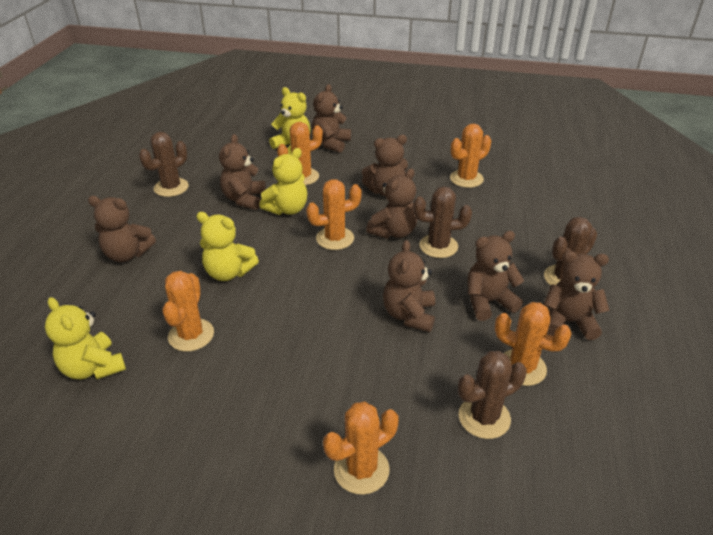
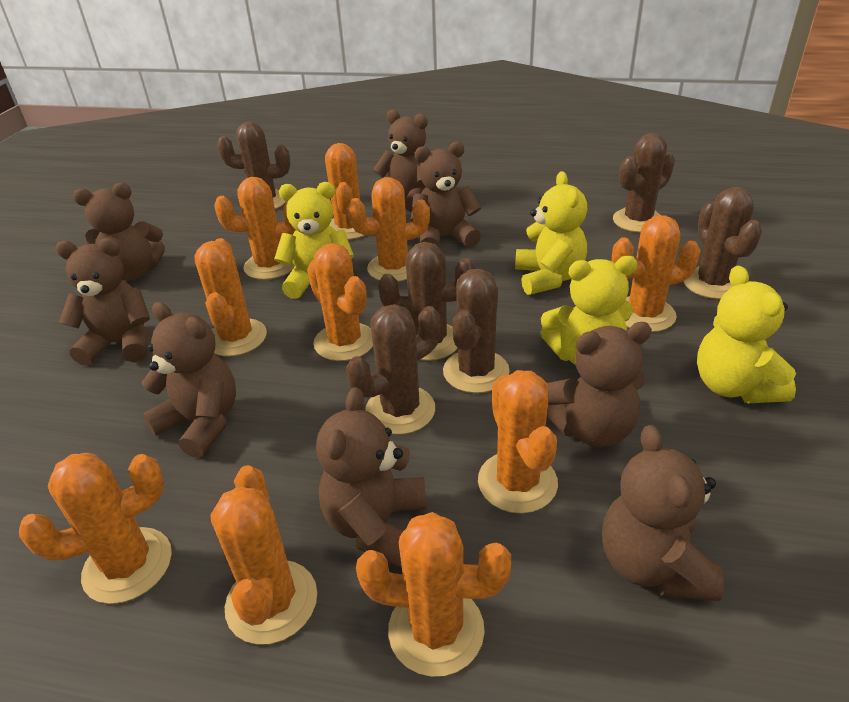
brown cactus: [139,132,189,197] [413,186,472,258] [458,351,527,439] [544,217,597,286] = 4 -> [217,122,290,209] [346,304,441,435] [378,242,475,361] [443,269,510,393] [613,133,675,233] [683,187,762,299] = 6
orange cactus: [162,271,214,351] [277,122,323,185] [306,179,362,250] [323,401,399,495] [450,124,491,188] [495,302,572,386] = 6 -> [19,453,172,604] [194,238,267,356] [210,465,317,645] [214,177,296,280] [307,243,373,361] [325,143,365,240] [347,177,430,282] [356,512,511,677] [478,370,558,514] [612,215,701,332] = 10

